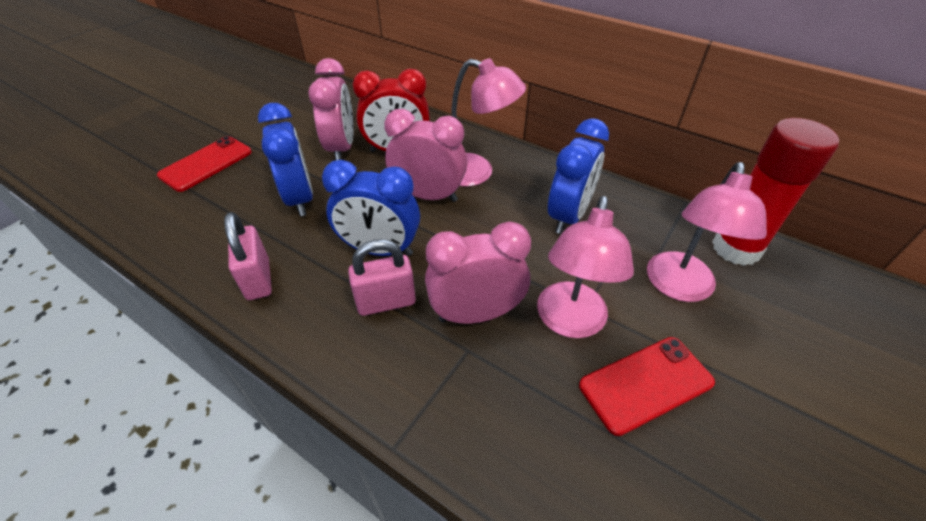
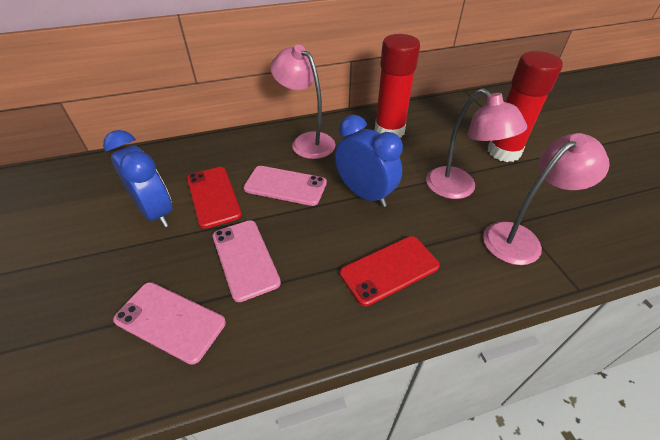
blue clock: [258,103,313,216] [322,160,420,256] [548,118,609,234] = 3 -> [103,130,173,228] [335,115,403,207] = 2
pink clock: [308,58,354,160] [384,109,467,202] [425,221,531,324] = 3 -> none = 0
pink padlock: [224,212,272,300] [348,239,416,316] = 2 -> none = 0
pink phone: none = 0 -> [113,282,226,365] [212,220,281,302] [243,166,327,206] = 3
red clock: [353,69,430,152] = 1 -> none = 0
red glue stick: [712,118,839,266] = 1 -> [375,34,420,138] [488,51,563,162] = 2

